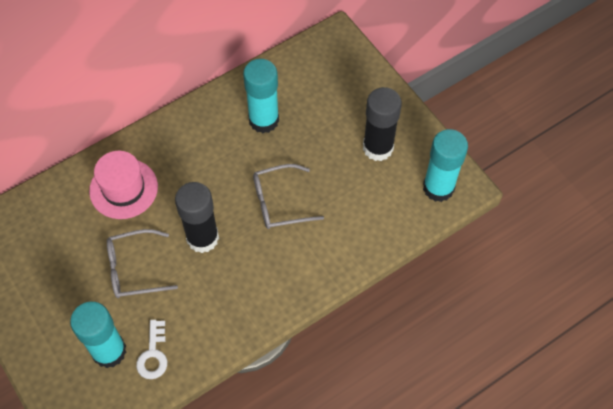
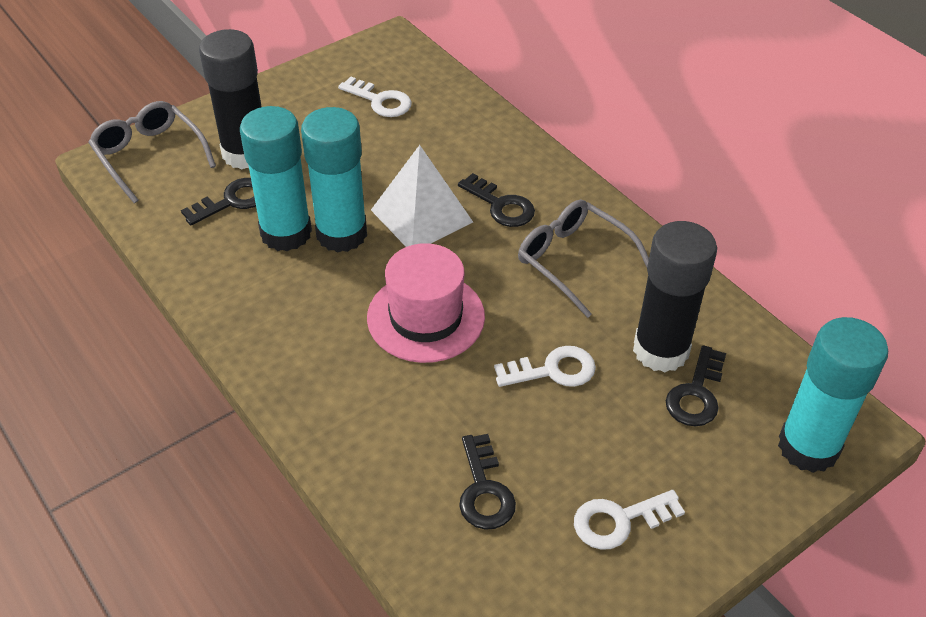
black key: none = 0 -> [181,178,256,226] [458,173,535,227] [459,434,516,530] [666,345,726,427] = 4
white key: [136,320,167,379] = 1 -> [338,76,411,117] [494,346,596,387] [574,490,685,550] = 3
white pyramid: none = 0 -> [371,145,473,247] = 1

